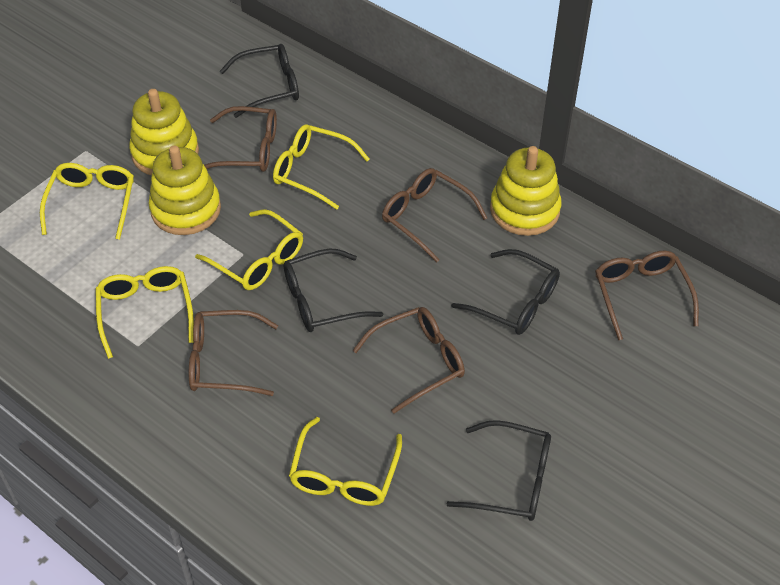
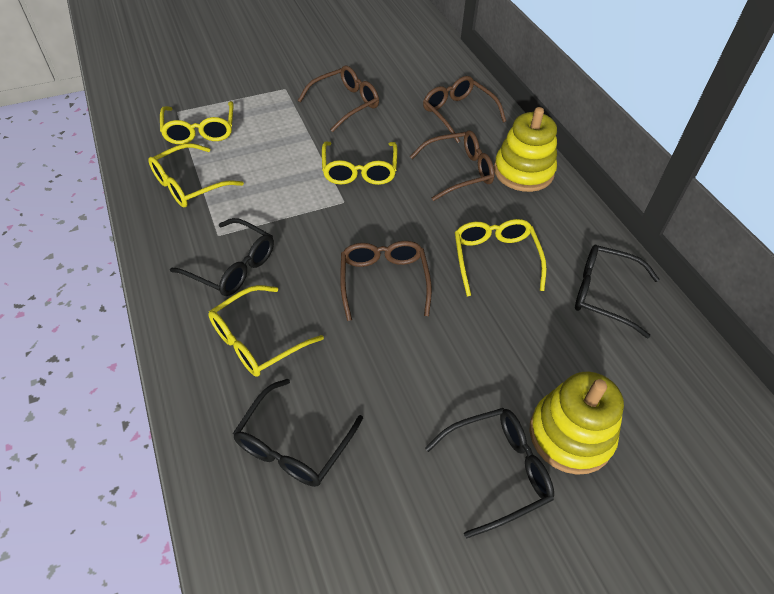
brown glasses: [189,310,278,396] [204,106,277,172] [352,307,465,414] [382,168,487,263] [595,250,699,340] = 5 -> [298,66,379,132] [340,241,432,321] [410,130,495,201] [423,76,506,143] = 4
yellow stacking toy: [129,89,199,175] [149,145,221,235] [490,146,561,236] = 3 -> [494,107,557,192] [529,371,624,475] = 2

